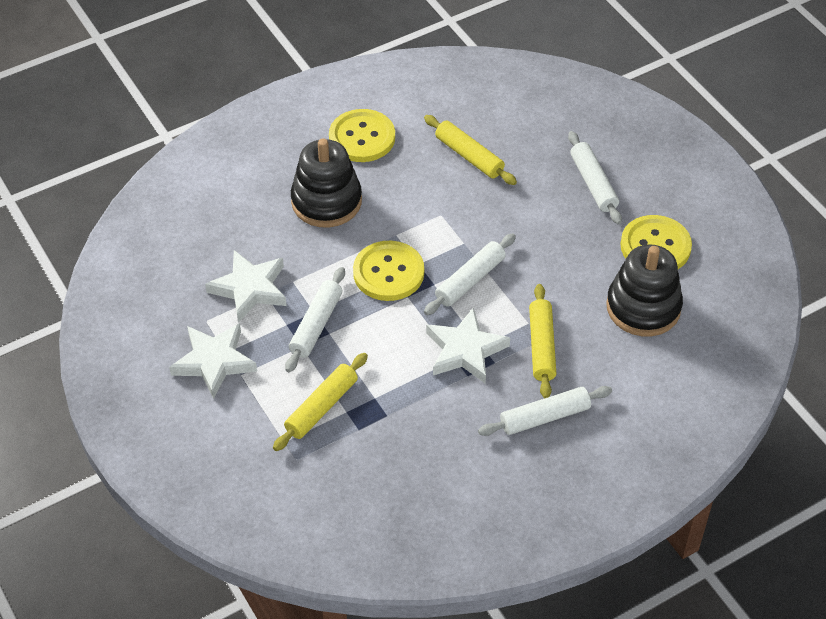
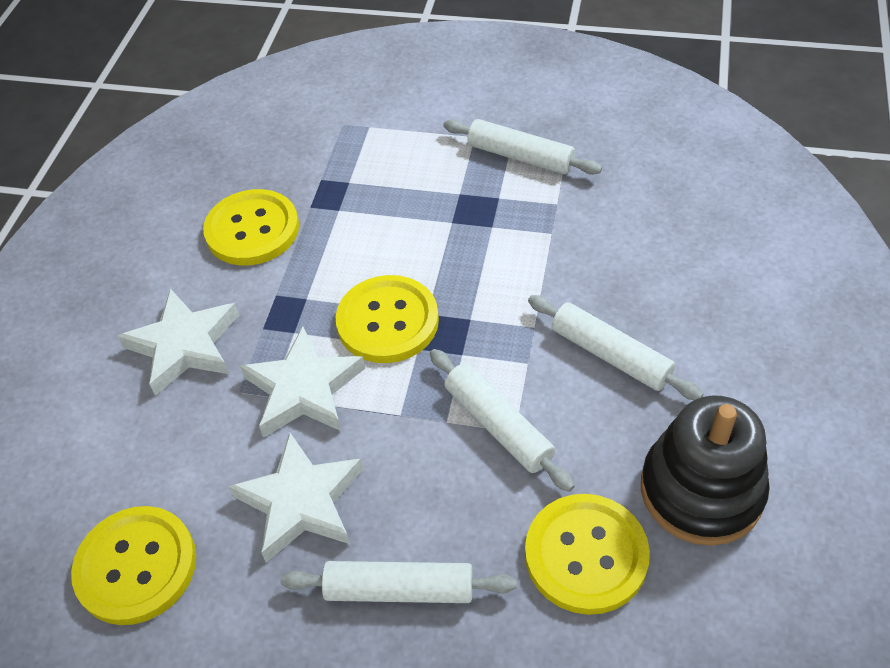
black stacking toy: [291,138,362,227] [606,244,683,336] = 2 -> [641,395,770,546] = 1
yellow button: [329,109,395,162] [353,241,424,301] [620,215,692,269] = 3 -> [71,506,196,625] [203,189,299,265] [335,275,439,363] [525,494,650,615] = 4
yellow rolling pin: [273,353,368,451] [424,115,517,185] [529,284,556,398] = 3 -> none = 0

